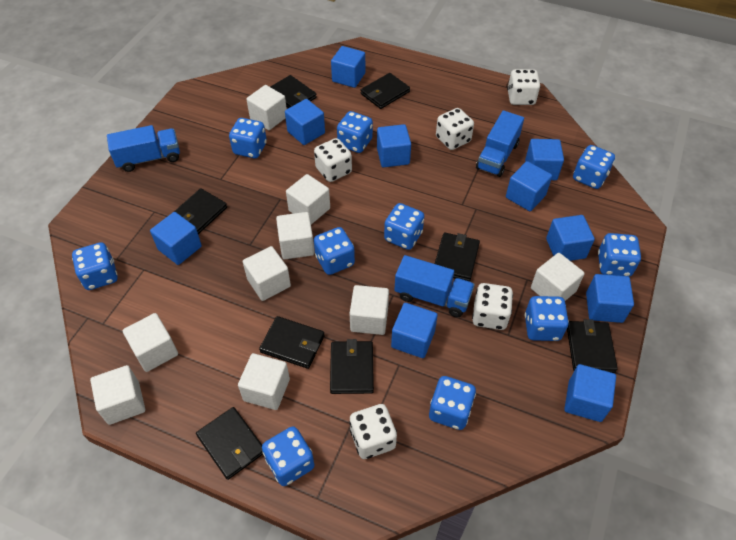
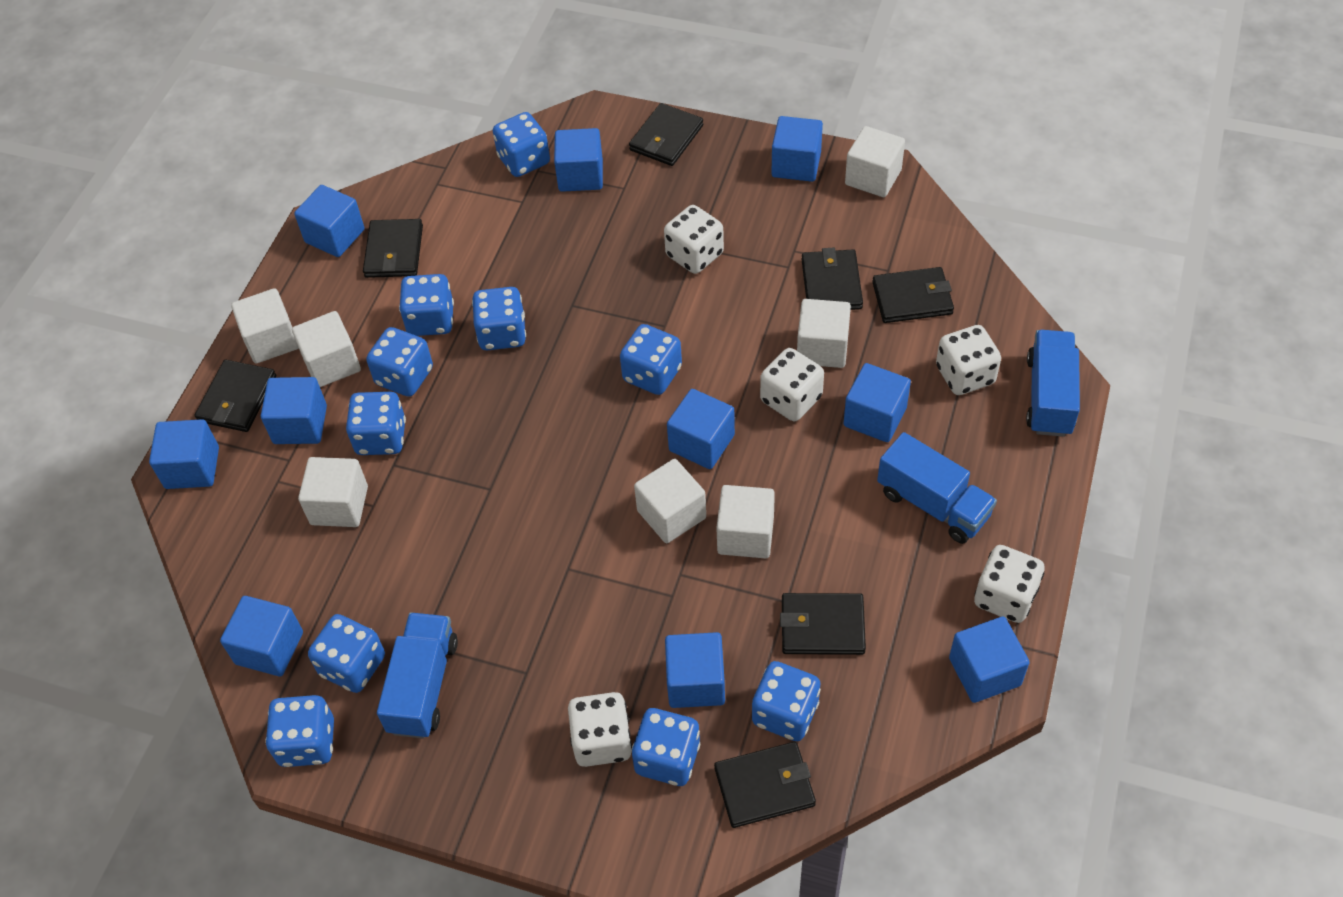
black wallet: [174,188,227,234] [196,407,263,480] [259,316,325,369] [270,75,317,108] [330,339,374,394] [360,73,410,109] [435,232,480,282] [567,319,618,373] = 8 -> [194,360,276,432] [363,219,423,278] [629,103,703,166] [714,742,816,828] [780,593,866,655] [802,248,863,310] [872,267,954,323] = 7
white cube: [90,365,145,425] [123,313,178,372] [238,353,290,410] [243,246,291,301] [246,85,287,130] [276,212,315,259] [286,174,330,224] [350,285,389,335] [531,253,585,301] = 9 -> [231,288,298,363] [292,311,361,387] [298,457,368,527] [634,459,706,543] [716,485,775,559] [797,299,851,368] [845,126,905,197] = 7

